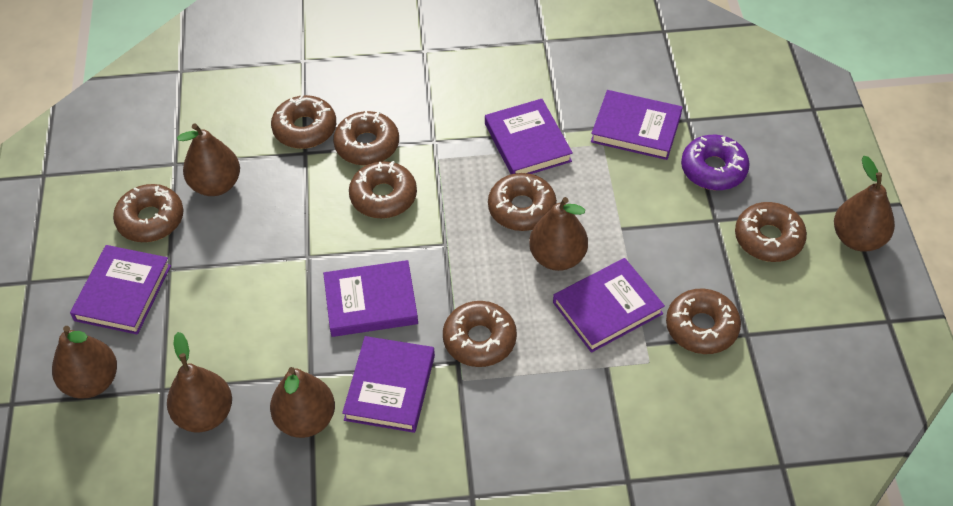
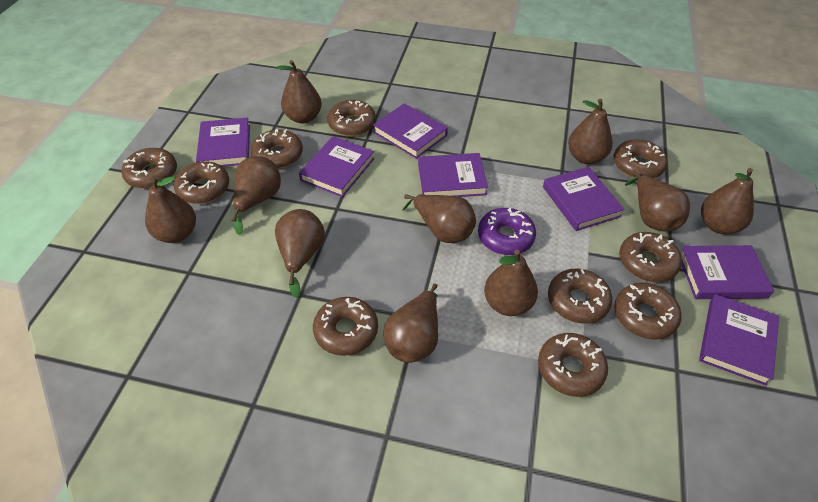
brown donut: [113,184,183,242] [271,95,336,149] [333,111,399,165] [349,161,417,218] [443,301,517,367] [488,173,557,231] [666,288,741,354] [735,202,807,262] = 8 -> [122,148,177,189] [174,161,229,204] [251,129,303,169] [313,297,378,356] [327,100,376,136] [538,333,608,397] [548,269,612,324] [613,139,668,178] [614,283,682,340] [619,232,682,282] = 10
brown pear: [52,326,117,399] [167,332,232,433] [177,123,240,196] [270,367,335,438] [529,197,588,271] [834,156,895,252] = 6 -> [145,176,196,243] [232,156,281,235] [275,209,325,298] [277,60,322,123] [383,283,438,363] [403,194,476,243] [484,250,538,316] [568,99,613,164] [625,171,690,232] [701,168,754,234] = 10
purple book: [70,245,171,335] [323,260,418,337] [342,336,435,433] [485,99,573,174] [553,258,665,353] [591,90,683,160] = 6 -> [196,117,250,167] [299,136,374,197] [373,103,448,159] [418,153,488,197] [543,167,625,231] [681,245,774,299] [699,294,779,386] = 7

